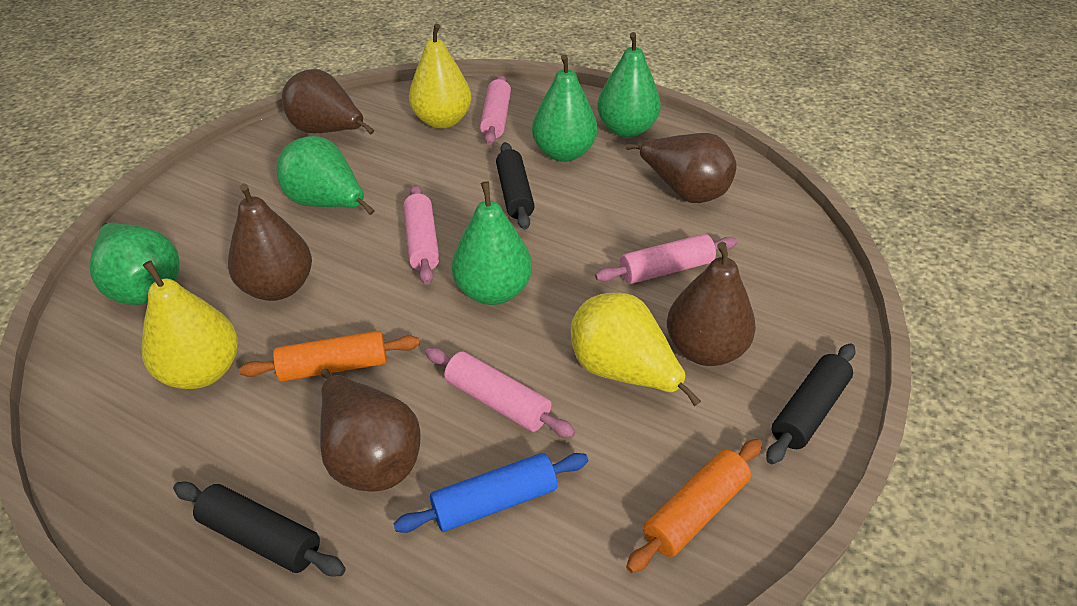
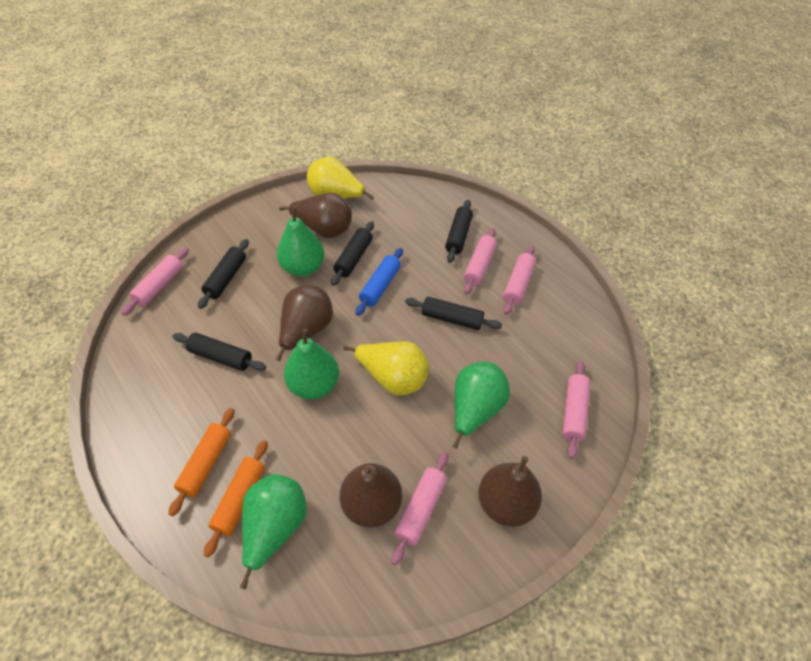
black rolling pin: [173,482,346,576] [496,142,535,230] [766,344,855,464] = 3 -> [173,333,266,371] [198,239,249,309] [331,221,374,286] [405,297,502,330] [445,200,473,263] = 5
brown pear: [228,183,312,301] [282,69,374,135] [320,368,421,492] [626,133,737,203] [667,242,756,366] = 5 -> [275,285,333,361] [279,193,352,238] [340,463,402,528] [478,456,542,527] = 4
green pear: [90,223,180,305] [276,136,375,215] [451,181,532,305] [532,54,597,162] [597,32,661,138] = 5 -> [240,474,307,589] [277,207,325,277] [284,329,339,399] [452,362,510,449] = 4
pink rolling pin: [403,185,440,285] [425,347,576,438] [480,75,511,145] [595,234,737,284] = 4 -> [121,248,189,316] [391,452,449,565] [464,228,497,294] [503,246,536,315] [562,361,590,459] = 5
yellow pear: [141,261,238,389] [409,24,471,129] [571,293,701,407] = 3 -> [307,157,374,200] [343,342,429,395] = 2

